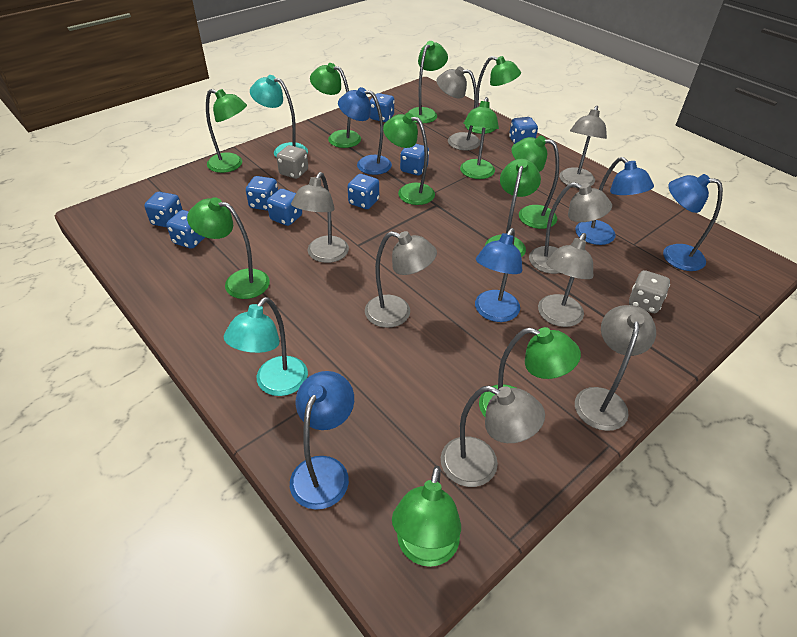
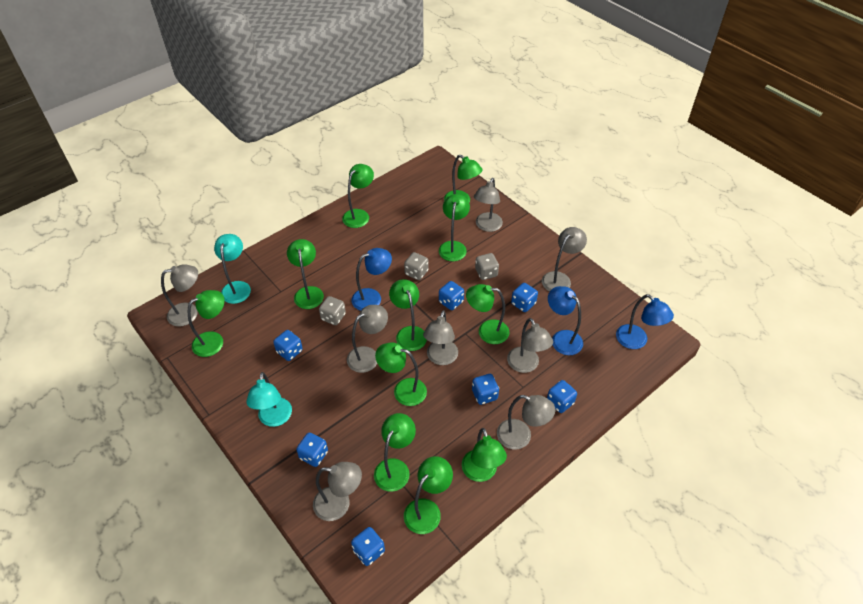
blue dice: [144,192,183,227] [167,210,205,249] [246,176,278,211] [267,189,302,226] [348,174,379,209] [370,93,395,122] [400,144,429,175] [509,117,538,144] = 8 -> [273,330,303,361] [296,433,328,467] [351,527,385,566] [439,281,464,310] [472,374,499,405] [511,283,538,312] [547,380,577,413] = 7
blue lamp: [290,371,354,510] [338,87,392,175] [475,228,522,322] [575,157,654,245] [663,174,723,271] = 5 -> [352,248,392,311] [548,286,583,355] [616,294,674,349] = 3
grey dice: [277,145,308,179] [629,270,670,313] = 2 -> [319,296,346,325] [404,252,429,280] [475,253,499,280] = 3

